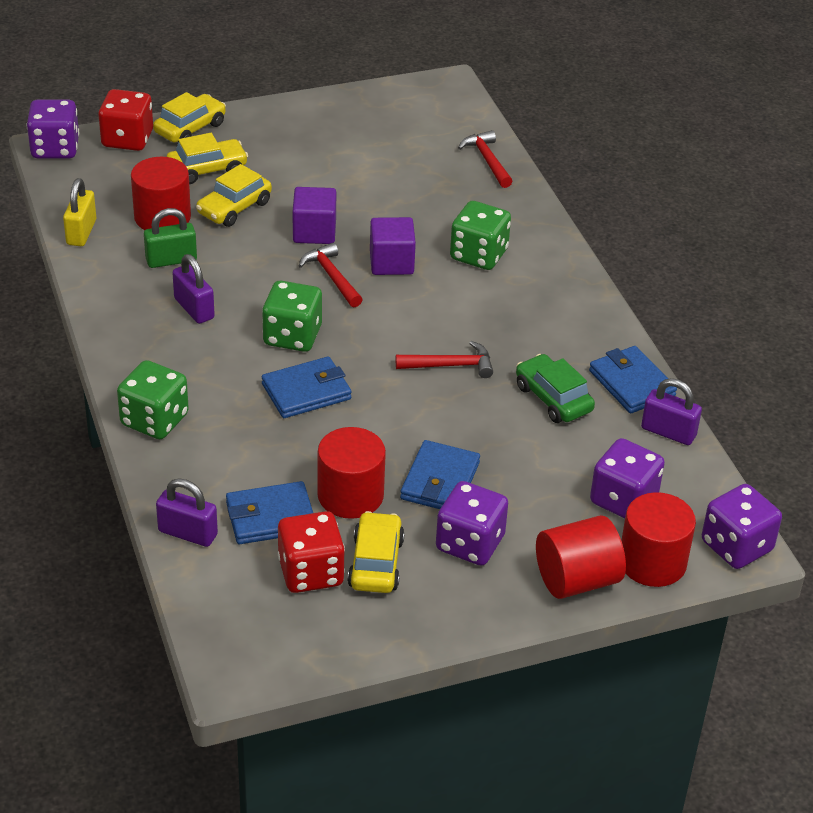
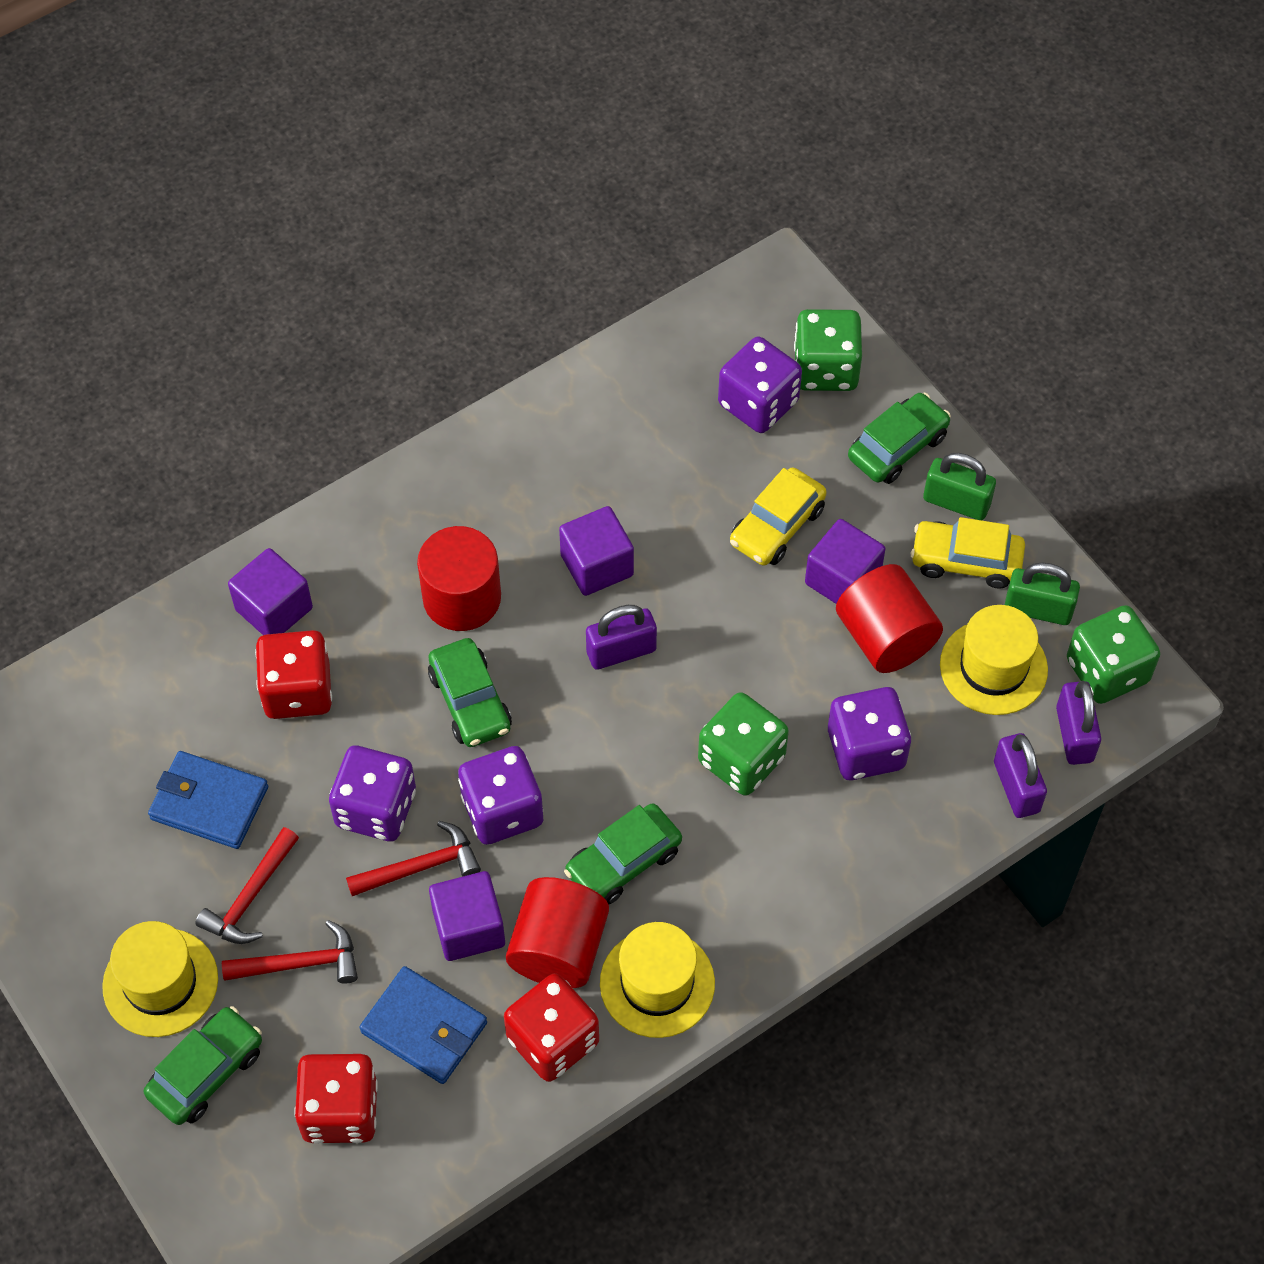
blue wallet: [226,481,313,544] [262,357,352,418] [400,440,480,509] [589,346,677,414] = 4 -> [148,751,268,849] [359,966,487,1084] = 2
green car: [516,354,595,423] = 1 -> [144,1006,262,1125] [428,638,512,747] [564,803,682,904] [848,393,951,484] = 4
green padlock: [144,208,197,268] = 1 -> [923,453,996,520] [1005,562,1080,625] = 2
purple cube: [293,187,336,244] [370,217,416,275] = 2 -> [228,548,313,635] [429,871,505,961] [559,506,634,596] [805,519,885,604] = 4
red cylinder: [131,157,191,230] [317,427,386,519] [536,515,626,599] [621,492,696,587] = 4 -> [417,526,501,631] [506,877,609,988] [836,564,943,673] = 3
red dice: [98,89,153,151] [278,511,345,593] = 2 -> [255,630,332,719] [294,1054,378,1144] [504,973,599,1082] = 3
yellow car: [153,92,226,142] [167,133,248,184] [196,164,272,227] [348,511,405,593] = 4 -> [730,467,827,566] [911,517,1025,589] = 2
yellow hat: none = 0 -> [102,921,218,1037] [600,922,715,1038] [940,605,1048,715] = 3
yellow padlock: [63,178,96,246] = 1 -> none = 0

